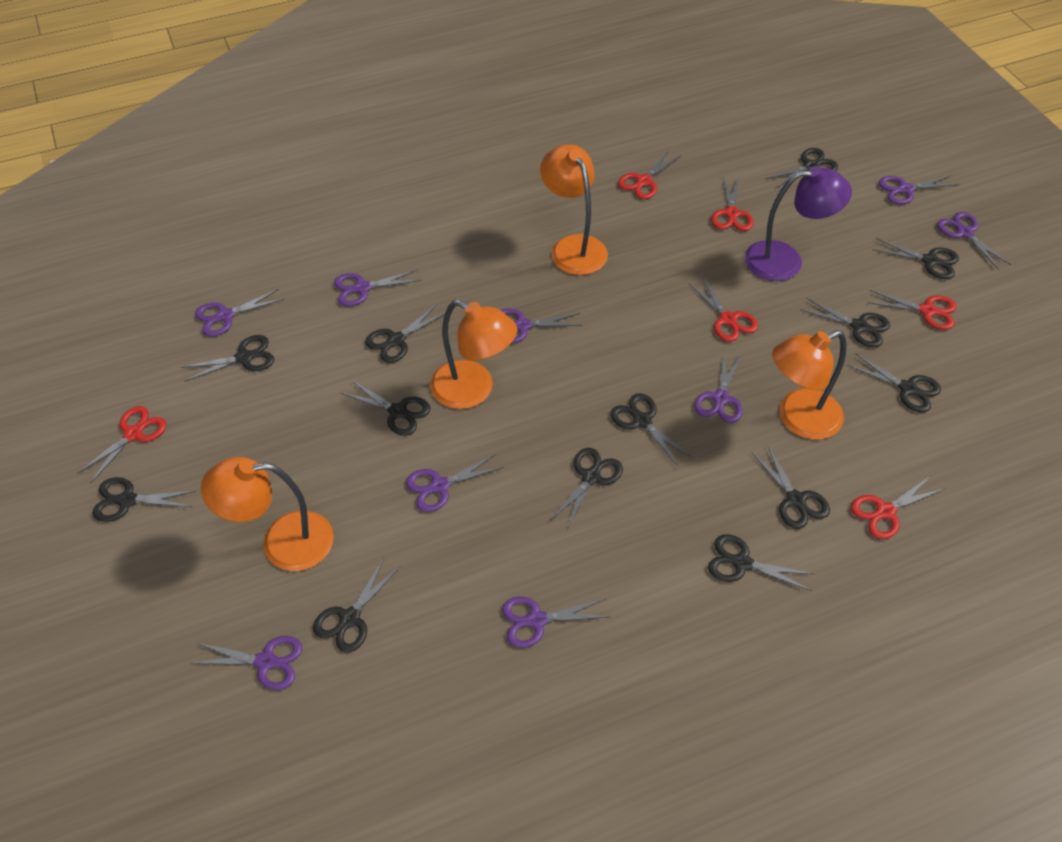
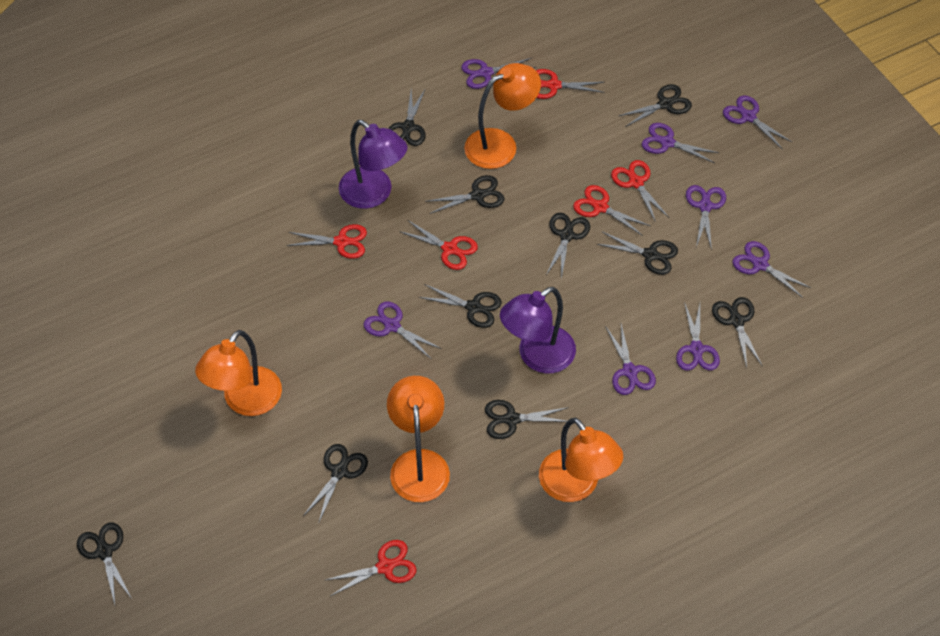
black scissors: [92,477,196,522] [181,335,274,381] [313,558,401,653] [341,380,431,436] [365,304,445,363] [550,448,623,529] [610,393,692,467] [708,534,814,591] [751,446,830,529] [766,148,838,189] [800,298,890,348] [847,353,941,413] [872,238,959,279] = 13 -> [77,523,132,604] [303,444,368,524] [388,90,426,146] [419,284,502,328] [425,175,504,214] [485,400,569,439] [546,213,590,279] [597,232,678,275] [619,84,692,127] [712,297,762,367] = 10
purple lamp: [745,166,852,281] = 1 -> [339,120,407,209] [500,287,576,373] = 2
purple scissors: [190,636,302,690] [195,289,284,337] [334,270,421,306] [406,454,504,512] [500,308,583,344] [502,596,609,648] [694,349,743,423] [879,175,959,205] [937,212,1011,270] = 9 -> [363,301,442,359] [461,58,536,89] [605,324,656,395] [642,123,719,163] [676,302,720,370] [686,185,726,250] [723,95,792,149] [732,241,811,298] = 8

